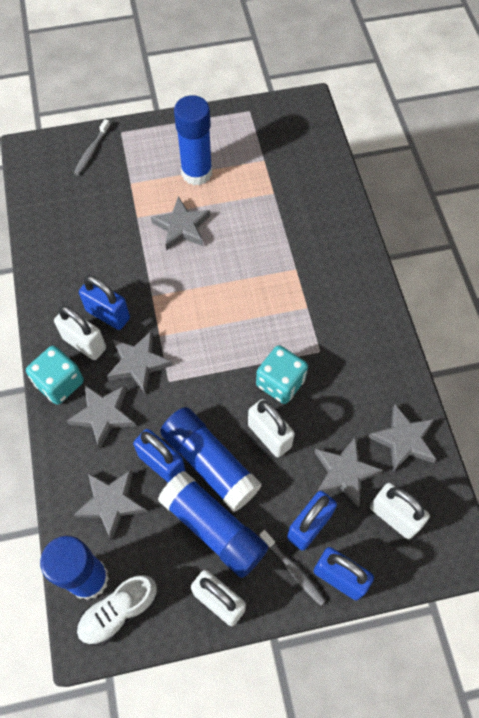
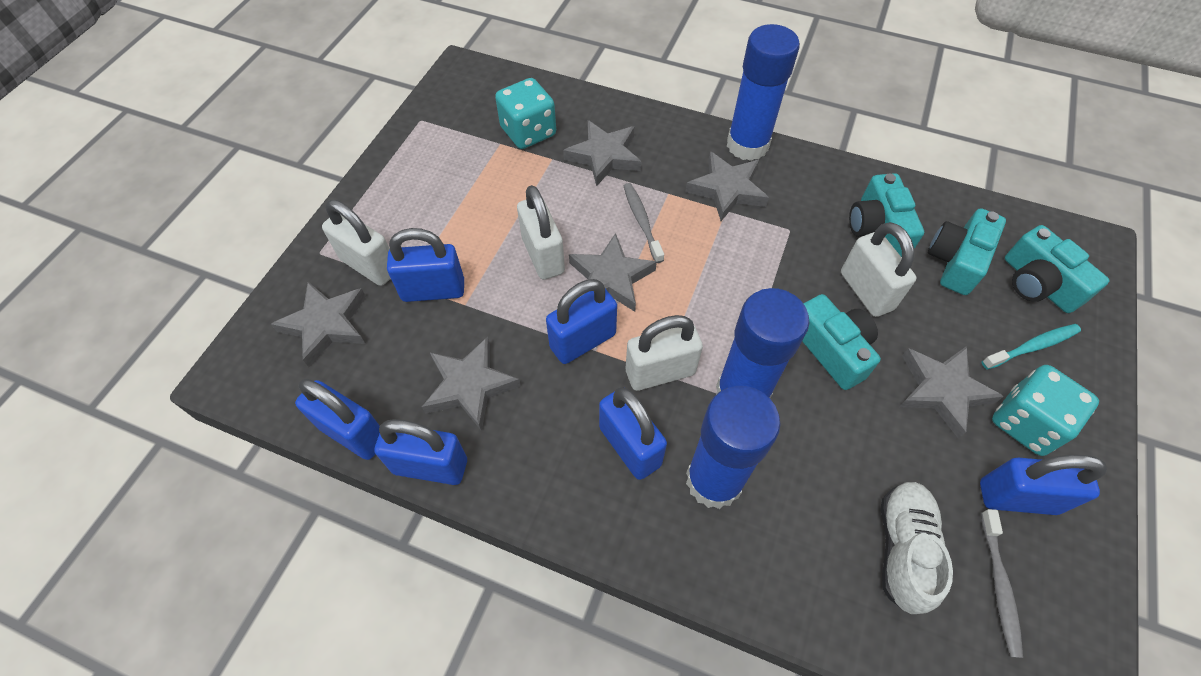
blue glue stick: [40,535,109,600] [158,471,268,578] [160,407,262,512] [174,95,212,185] = 4 -> [686,386,781,509] [716,288,809,398] [727,24,800,161] = 3
blue padlock: [79,276,130,330] [133,429,185,482] [287,491,337,550] [314,547,374,600] = 4 -> [295,379,380,460] [374,419,467,485] [387,228,464,302] [546,279,617,364] [599,387,667,480] [980,455,1107,515] = 6
turquoise camera: none = 0 -> [802,294,881,390] [849,173,924,257] [928,208,1006,295] [1005,225,1109,313] = 4
turquoise toothbrush: none = 0 -> [982,324,1081,369] = 1

